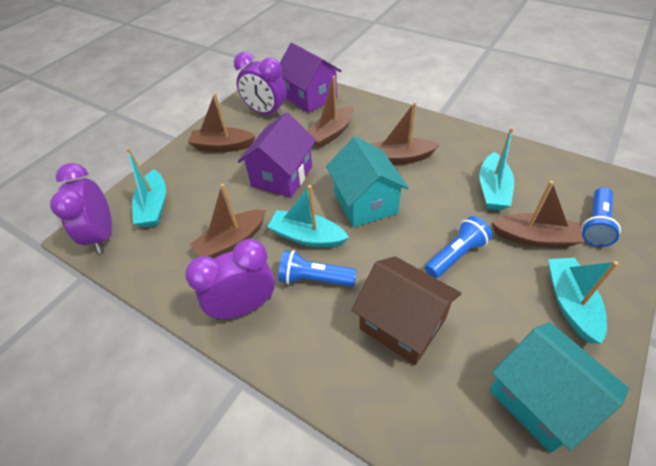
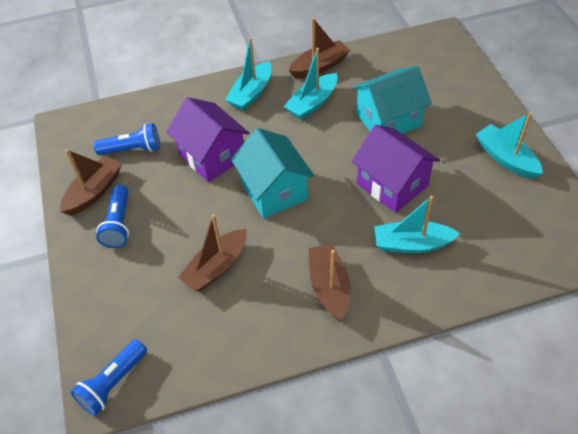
brown boat: [188,93,256,152] [190,184,266,258] [308,76,354,148] [371,102,440,165] [491,181,584,248] = 5 -> [60,149,122,216] [178,214,247,292] [289,18,350,78] [309,244,351,321] = 4
brown house: [352,256,461,365] = 1 -> none = 0
purple clock: [50,163,112,253] [185,239,275,320] [234,52,287,117] = 3 -> none = 0

